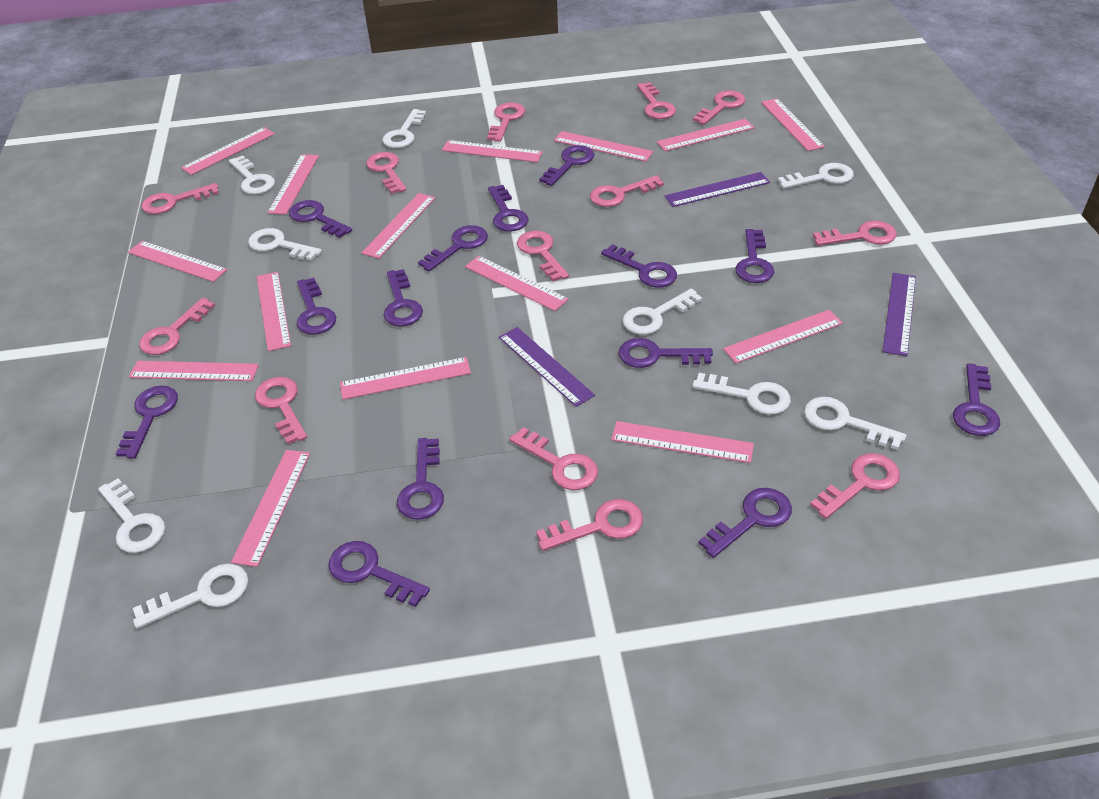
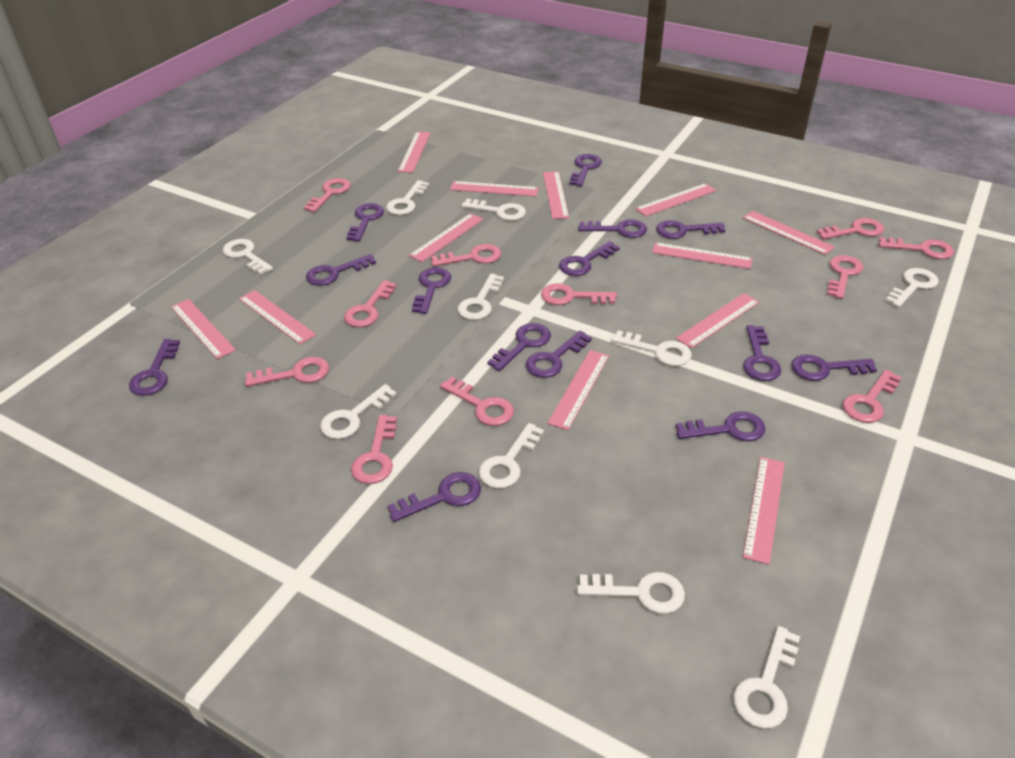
pink key: [139,298,215,355] [142,183,219,214] [255,377,307,444] [366,152,406,194] [487,102,525,142] [509,427,598,490] [517,231,569,281] [536,499,643,551] [590,175,664,207] [637,82,676,119] [693,90,746,125] [810,453,900,519] [813,221,897,246] = 13 -> [245,357,329,387] [303,178,351,212] [344,280,397,327] [351,415,397,484] [431,244,501,267] [440,377,514,426] [541,283,617,305] [817,218,884,239] [827,255,863,299] [843,370,902,423] [879,237,954,259] = 11
pink ruler: [128,241,227,282] [129,361,259,381] [181,127,275,175] [231,450,310,567] [257,272,291,351] [267,154,319,215] [340,357,471,400] [361,193,435,259] [442,140,543,162] [465,256,569,311] [554,131,653,162] [611,421,754,463] [657,119,754,151] [723,310,843,363] [761,98,825,151] = 15 -> [171,299,236,359] [239,290,316,344] [398,132,430,173] [409,213,483,262] [450,181,539,197] [543,171,569,219] [547,350,609,430] [635,183,716,216] [652,242,753,269] [676,293,759,348] [743,211,835,255] [743,457,785,565] = 12
purple ruler: [499,327,595,407] [665,172,770,207] [882,273,916,356] = 3 -> none = 0
white key: [98,478,165,553] [133,564,248,629] [229,155,275,194] [248,228,322,261] [382,109,426,148] [622,288,702,335] [692,373,791,415] [778,163,854,189] [804,397,906,450] = 9 -> [223,239,273,275] [320,384,396,439] [386,180,429,215] [458,273,504,320] [461,198,526,221] [479,423,544,489] [577,572,685,614] [611,330,692,366] [733,626,800,729] [885,268,939,307] = 10

